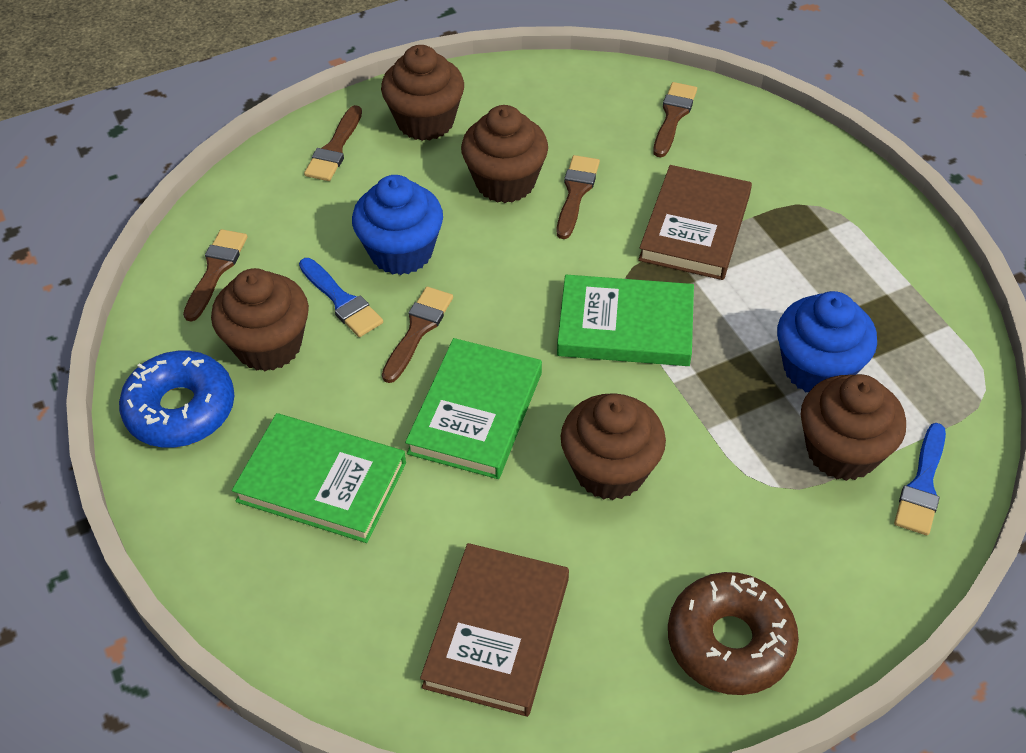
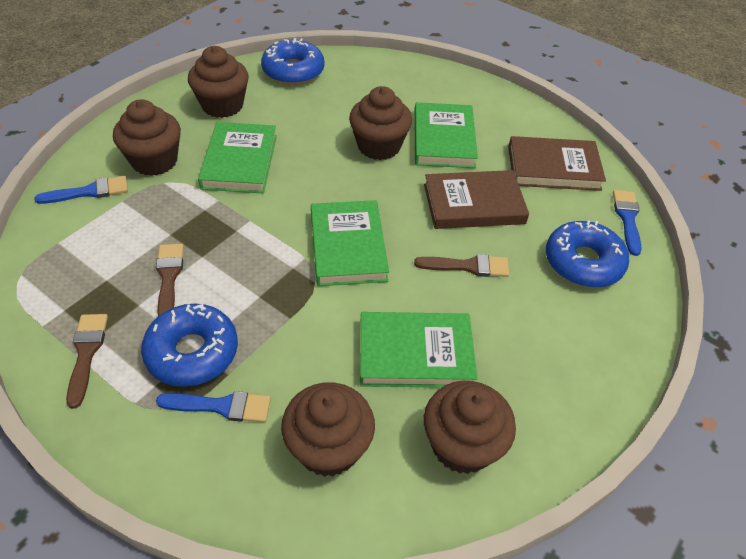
blue brush: [299,258,383,337] [894,423,946,535] = 2 -> [34,176,128,204] [156,391,271,422] [613,190,641,256] = 3
blue cupcake: [352,175,443,275] [777,291,877,392] = 2 -> none = 0
blue donut: [119,351,234,448] = 1 -> [141,304,238,387] [261,38,325,85] [546,220,629,288] = 3
brown brush: [183,229,248,322] [304,105,362,181] [382,287,453,383] [557,155,600,239] [653,82,697,157] = 5 -> [66,314,108,409] [156,244,184,316] [414,254,509,277] = 3
brown donut: [668,572,799,695] = 1 -> none = 0
green book: [232,413,406,543] [405,338,542,479] [557,275,694,366] = 3 -> [198,122,277,193] [311,200,389,286] [360,312,478,388] [414,102,478,168] = 4

